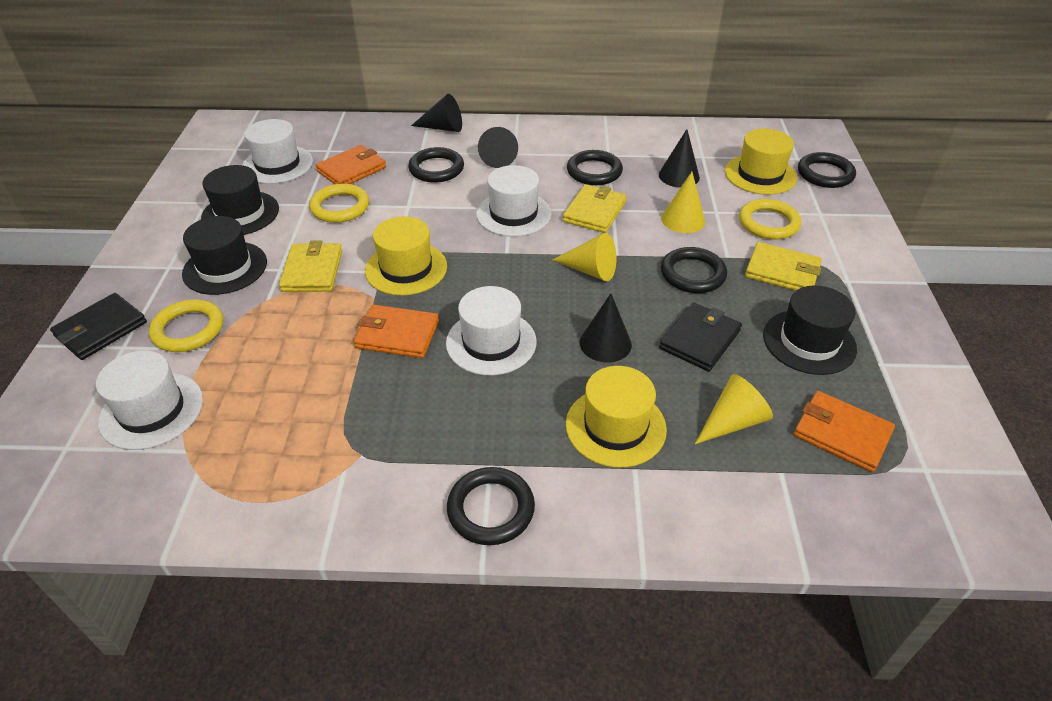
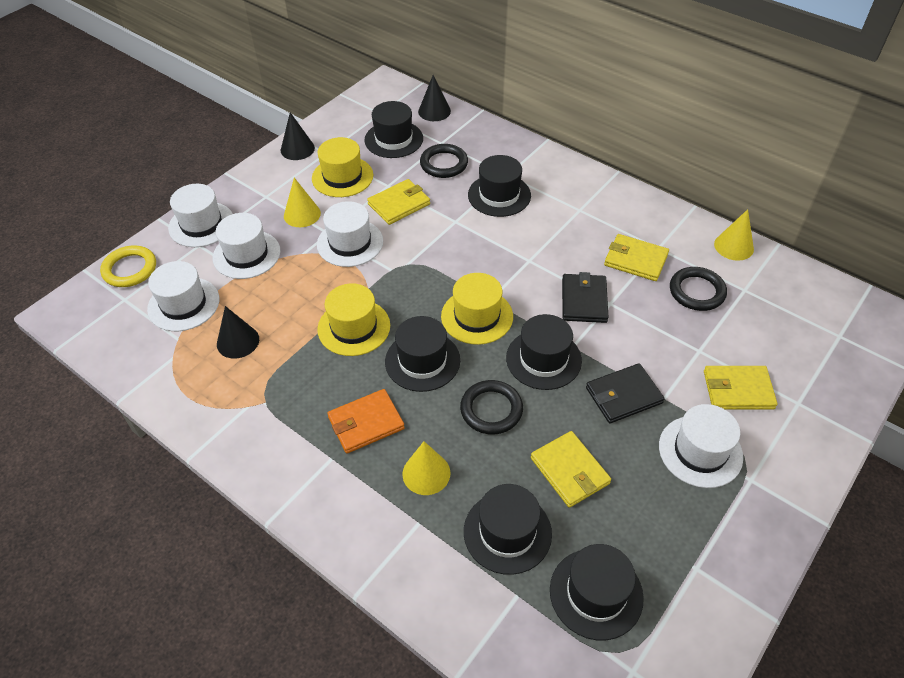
black cone: [411,94,462,132] [478,127,518,168] [580,293,632,362] [659,129,700,188] = 4 -> [217,306,259,359] [281,112,315,160] [418,75,451,121] = 3
black hat: [182,216,267,295] [201,165,279,235] [763,285,857,375] = 3 -> [364,101,423,158] [385,316,460,392] [464,484,552,575] [468,155,531,217] [506,314,582,390] [550,544,644,640] = 6
black ring: [408,147,464,183] [447,467,535,545] [567,150,623,185] [661,247,727,293] [798,152,856,188] = 5 -> [420,144,468,178] [460,380,523,435] [670,267,727,311] = 3
orange wallet: [315,145,386,184] [354,305,439,358] [793,391,895,472] = 3 -> [327,389,405,453] = 1
white hat: [96,351,203,450] [242,119,313,184] [446,286,537,375] [476,165,552,237] = 4 -> [147,261,219,331] [168,184,233,247] [213,213,281,279] [317,201,383,267] [659,404,743,488] = 5
yellow ring: [149,299,223,352] [309,184,369,223] [739,199,801,240] = 3 -> [100,246,156,287] = 1
yellow wallet: [279,241,342,292] [563,184,627,233] [745,242,822,291] = 3 -> [367,179,430,225] [531,431,611,508] [604,234,669,281] [704,366,778,410] = 4

